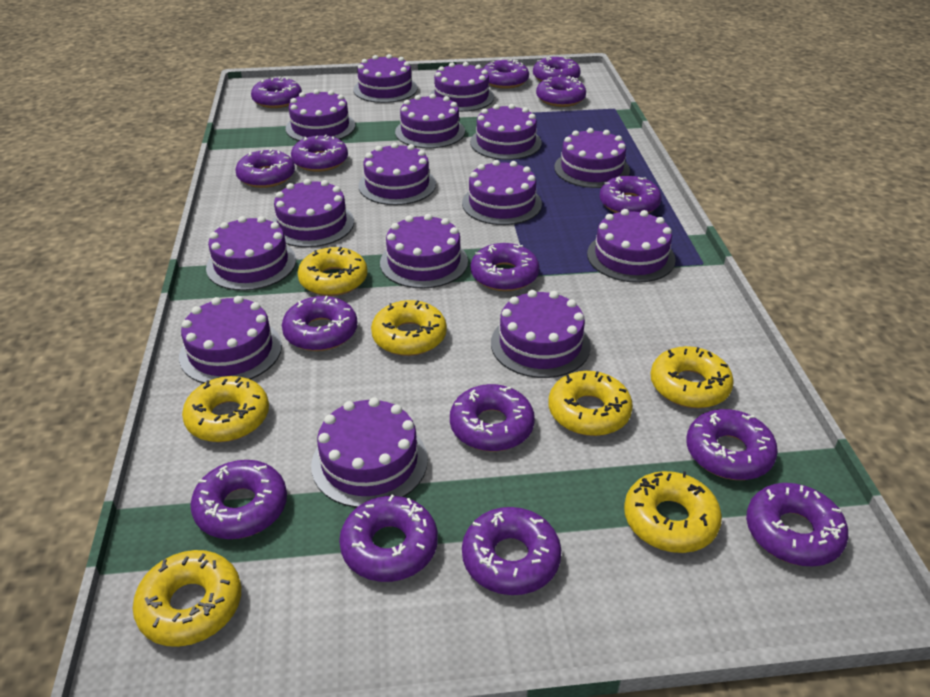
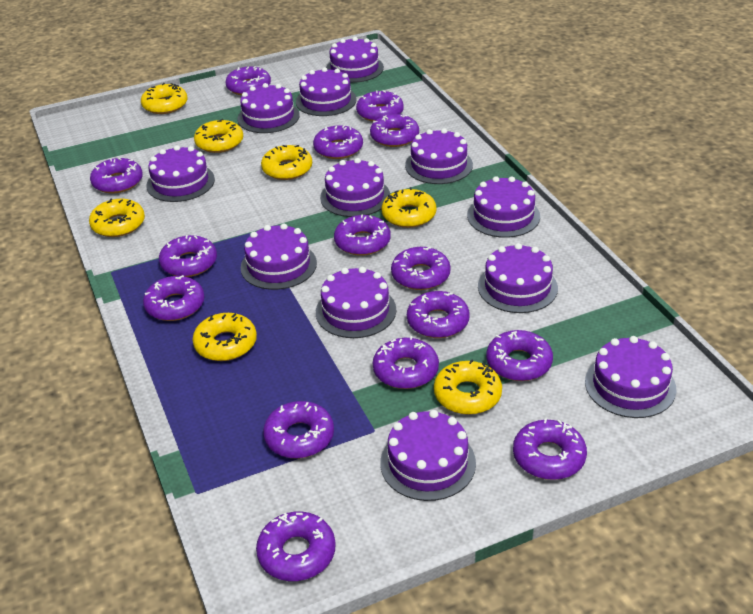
purple cake: [179,296,282,383] [206,216,296,291] [272,179,354,247] [285,89,355,141] [311,397,428,508] [353,54,417,103] [359,143,436,205] [380,214,468,289] [395,94,465,148] [429,62,494,112] [462,160,542,225] [470,104,542,160] [491,290,591,378] [554,128,630,188] [587,209,676,283] = 15 -> [146,145,215,202] [237,83,300,133] [241,223,317,290] [296,67,357,116] [316,267,396,338] [320,158,390,217] [326,37,384,83] [380,410,476,501] [405,128,473,184] [467,176,540,238] [478,243,558,313] [585,336,676,418] = 12

